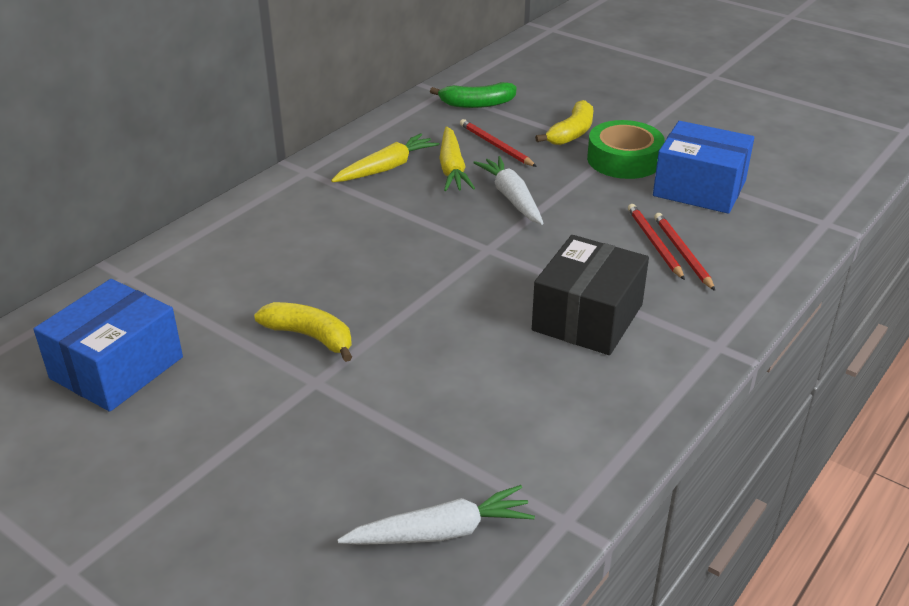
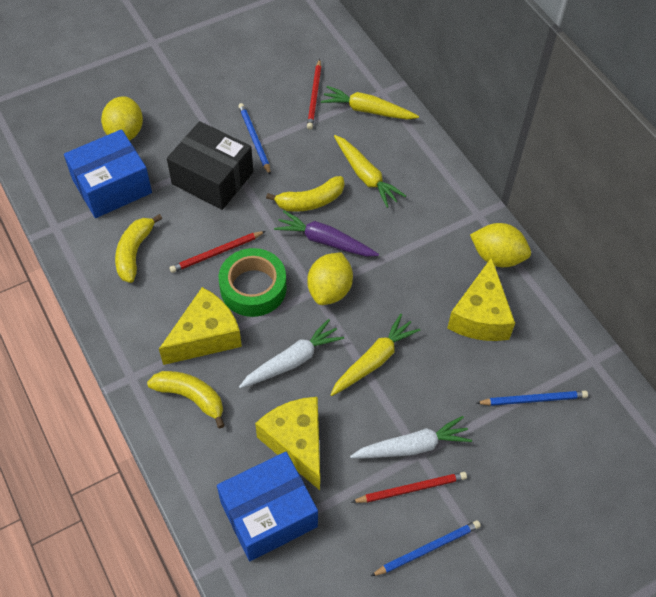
blue pencil: none = 0 -> [238,103,271,175] [371,520,481,576] [477,390,588,406] = 3
green banana: [430,82,517,108] = 1 -> none = 0
purple carrot: none = 0 -> [274,211,379,256] = 1
yellow banana: [254,302,352,362] [535,100,593,145] = 2 -> [115,214,162,283] [147,371,225,428] [266,176,344,212] = 3
yellow carrot: [331,133,440,182] [439,126,475,191] = 2 -> [321,86,419,119] [330,314,421,396] [334,135,406,208] = 3
yellow cheese: none = 0 -> [159,287,242,365] [255,397,320,490] [447,257,515,341] = 3
yellow lemon: none = 0 -> [101,96,143,141] [307,252,353,305] [470,223,531,267] = 3

